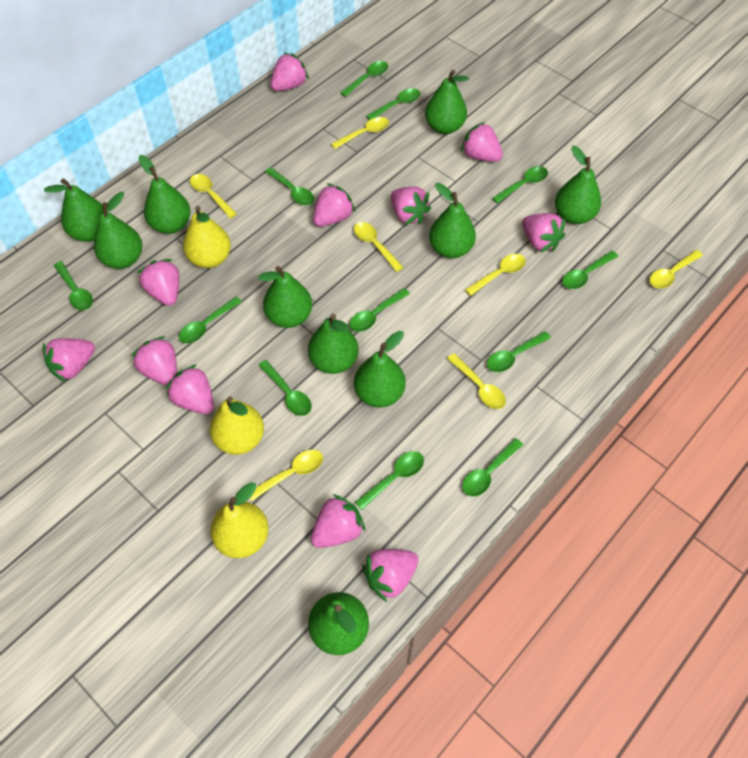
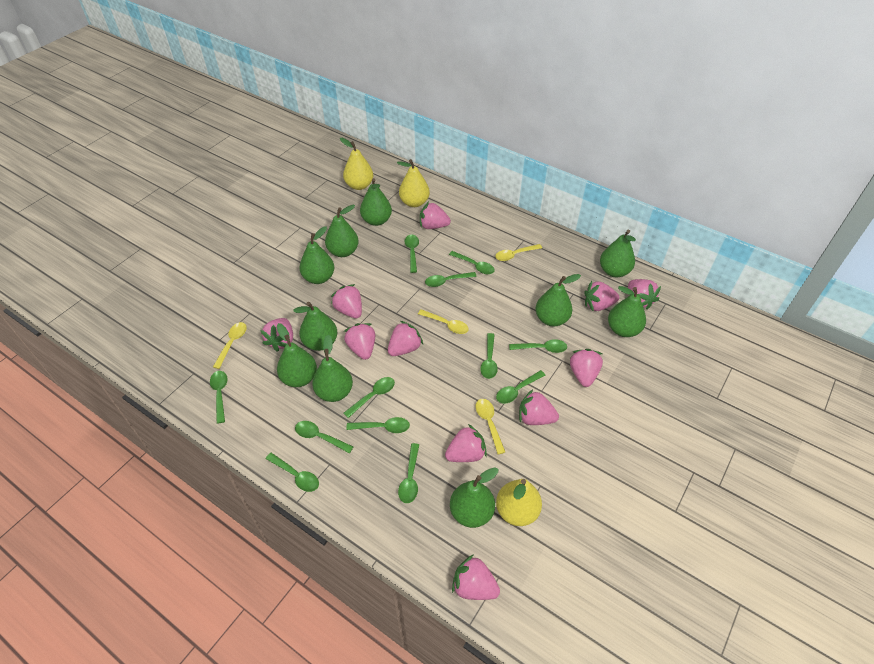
yellow spoon: [190,174,237,218] [250,450,323,501] [331,117,389,149] [354,222,404,272] [447,353,506,409] [465,254,526,296] [649,250,703,288] = 7 -> [213,322,247,369] [418,309,469,334] [476,399,505,454] [495,244,542,261] = 4

